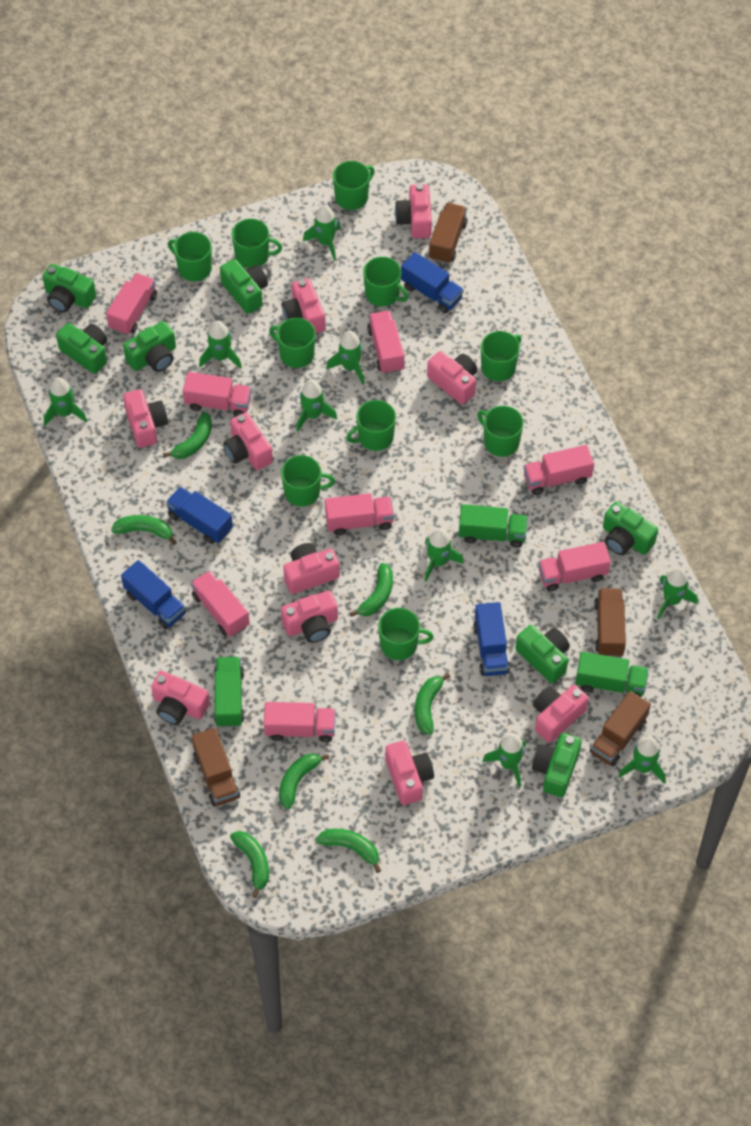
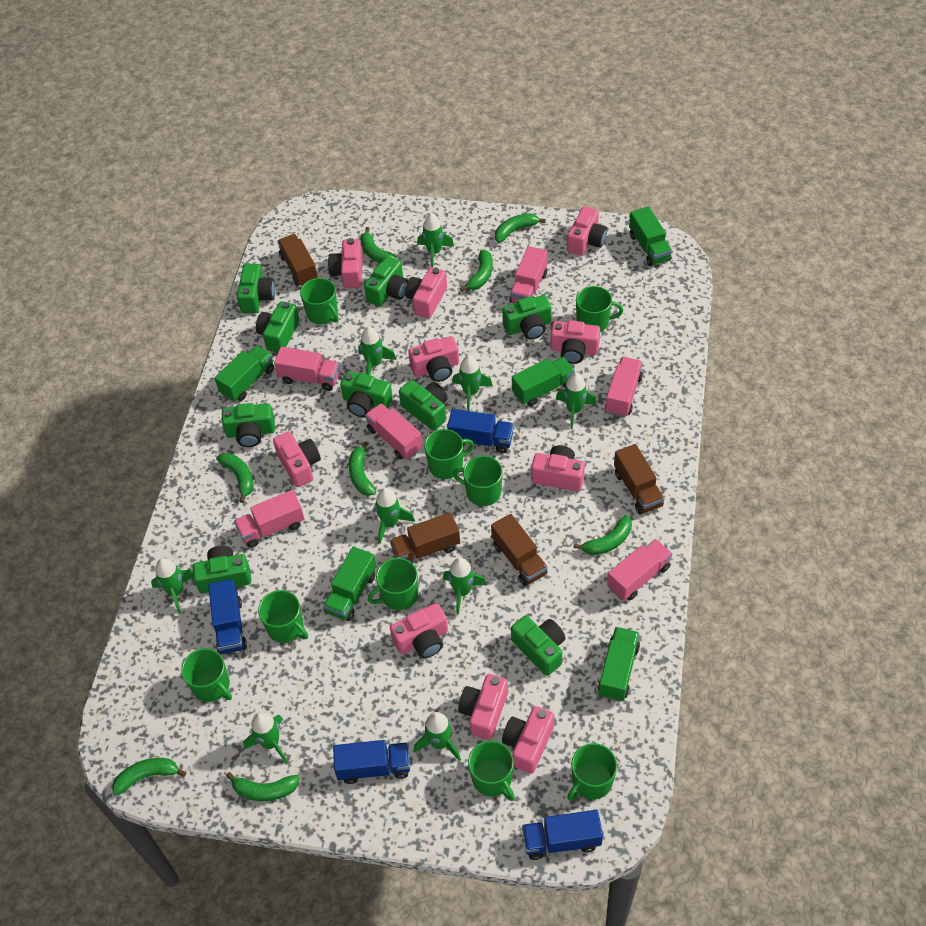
green banana: [111,515,177,545] [163,412,212,459] [230,831,269,898] [279,753,330,809] [316,829,381,873] [350,563,393,617] [415,673,450,735] = 7 -> [112,758,186,795] [216,453,253,503] [226,772,300,801] [349,442,376,496] [360,227,398,263] [460,250,493,292] [495,213,546,243] [573,515,632,555] = 8
green camera: [43,264,96,312] [56,323,107,374] [123,321,176,372] [220,259,268,314] [515,625,570,683] [532,733,582,797] [603,502,658,555] = 7 -> [193,545,251,594] [222,403,275,447] [237,264,275,313] [256,301,299,353] [340,371,393,417] [364,256,408,307] [399,380,448,430] [502,295,551,340] [511,615,565,676] = 9
green mug: [168,232,212,281] [232,219,282,268] [269,318,315,368] [281,455,335,507] [333,161,374,210] [346,400,396,451] [363,257,408,307] [378,608,434,660] [477,406,524,457] [481,331,521,381] = 10 -> [181,648,232,702] [258,590,308,643] [300,278,339,325] [368,558,418,610] [424,429,474,479] [453,456,502,506] [468,741,515,801] [567,743,617,801] [576,286,623,332] = 9
green truck: [214,657,244,728] [459,504,528,548] [575,652,649,697] = 3 -> [215,345,274,402] [323,546,376,621] [512,357,575,406] [598,627,640,702] [629,206,672,266] = 5
pink truck: [106,273,157,335] [183,372,252,416] [191,570,250,637] [264,702,336,742] [325,493,394,535] [367,311,405,374] [523,445,594,495] [538,542,611,592] = 8 -> [234,490,305,548] [274,347,340,391] [365,403,423,460] [509,246,548,303] [605,357,643,417] [607,539,672,601] = 6

